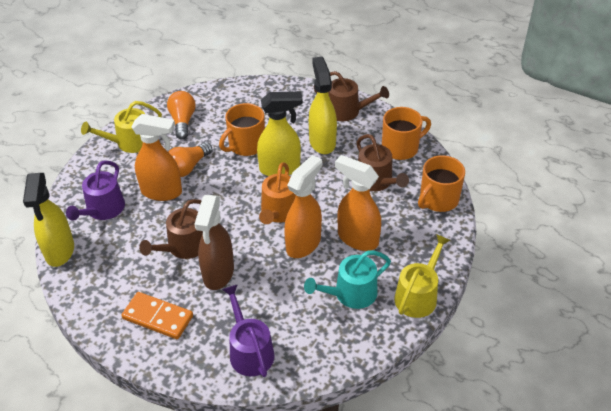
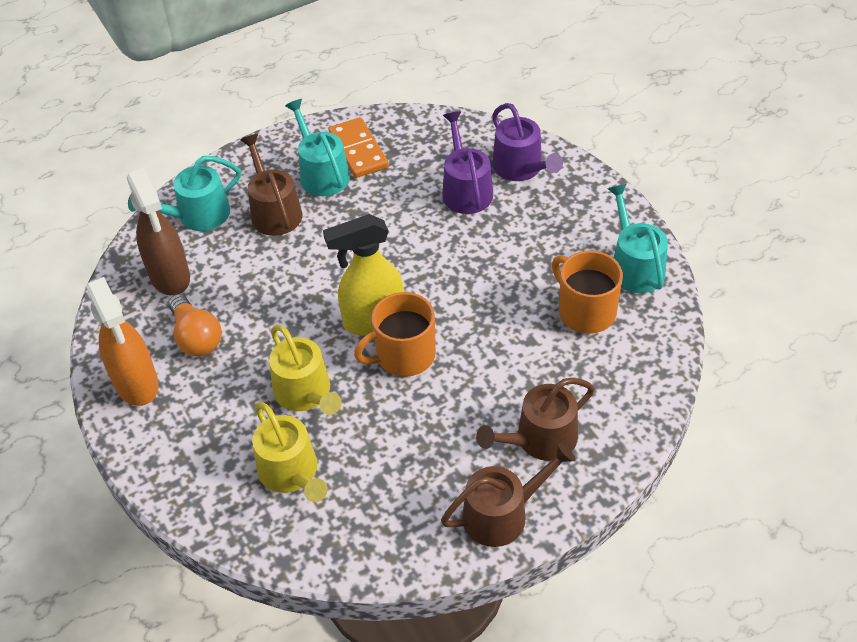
orange light bulb: [167,91,196,140] [168,142,212,177] = 2 -> [168,294,222,356] = 1
orange mug: [219,103,265,156] [382,107,431,160] [418,155,465,212] = 3 -> [354,292,436,377] [552,251,623,334] = 2
orange spray bottle: [132,114,182,201] [284,155,322,258] [335,155,381,251] = 3 -> [86,277,159,406] = 1
orange watering can: [259,162,295,224] = 1 -> none = 0
turquoise watering can: [304,251,391,309] = 1 -> [128,156,241,231] [285,99,350,196] [608,184,668,293] = 3
yellow spray bottle: [23,173,74,267] [257,92,303,176] [309,57,337,154] = 3 -> [323,214,404,336] = 1

